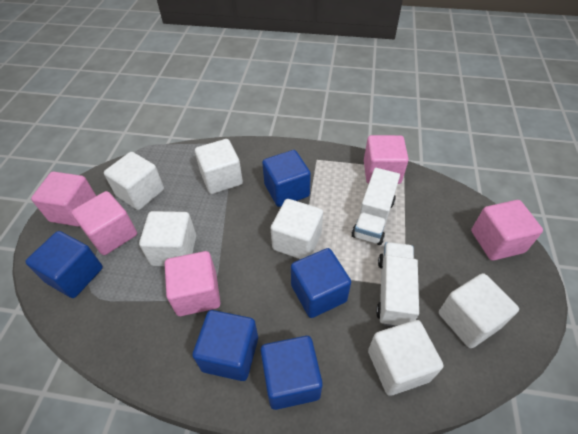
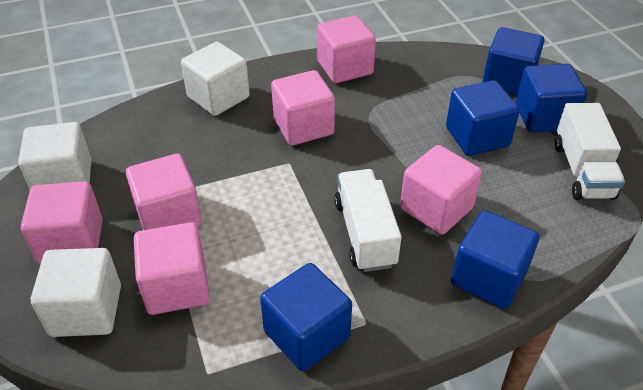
pink cube: [31,172,96,227] [71,191,137,255] [165,251,221,316] [364,135,409,184] [471,200,543,261] = 5 -> [21,181,103,264] [126,154,202,230] [134,222,210,315] [271,70,335,146] [317,15,376,83] [400,145,482,235] = 6
white cube: [104,152,164,210] [139,211,196,266] [195,139,243,194] [271,199,323,259] [368,320,443,396] [439,273,519,348] = 6 -> [18,122,91,189] [31,248,121,337] [181,42,250,116] = 3

